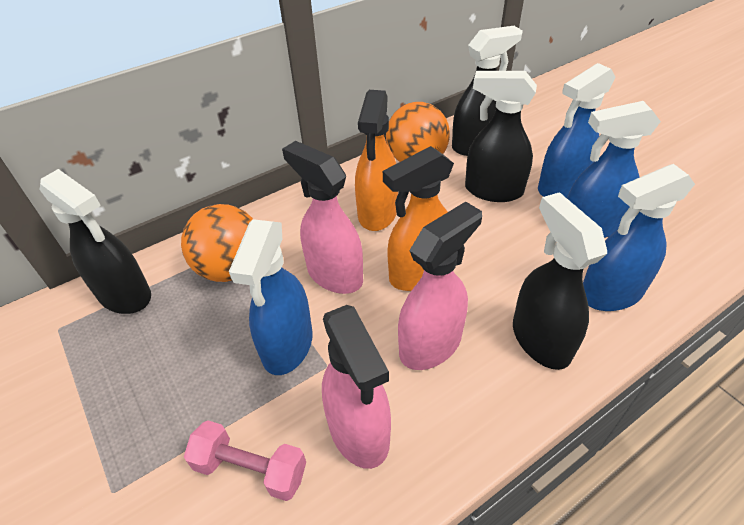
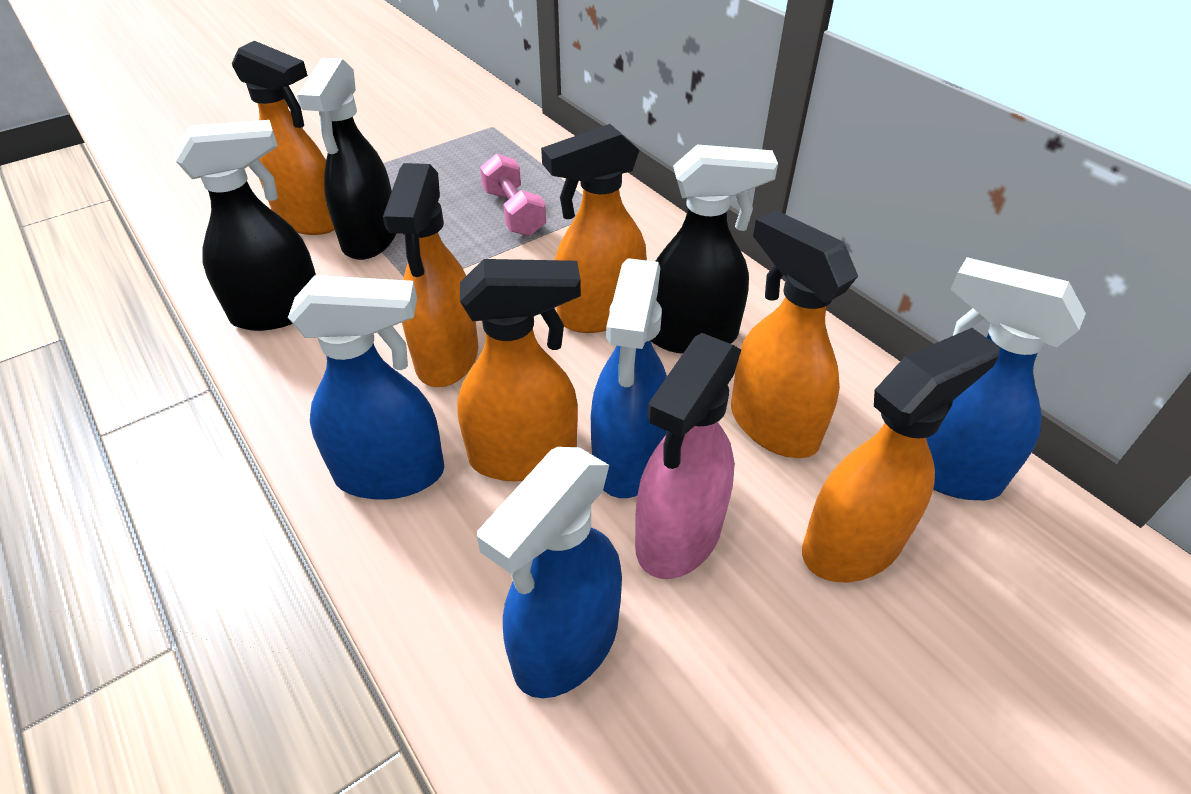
black spray bottle: [40,169,151,314] [452,26,523,156] [465,71,537,202] [513,192,607,370] = 4 -> [175,120,316,331] [297,58,396,260] [651,145,778,354] = 3
orange ball: [181,204,253,282] [386,102,450,162] = 2 -> none = 0
orange spray bottle: [355,90,398,231] [383,146,454,291] = 2 -> [232,41,335,235] [383,163,478,387] [457,259,581,481] [541,124,647,333] [731,210,858,458] [802,328,1000,582] = 6
pink spray bottle: [282,141,363,294] [322,305,391,469] [398,202,482,370] = 3 -> [635,333,741,579] = 1

